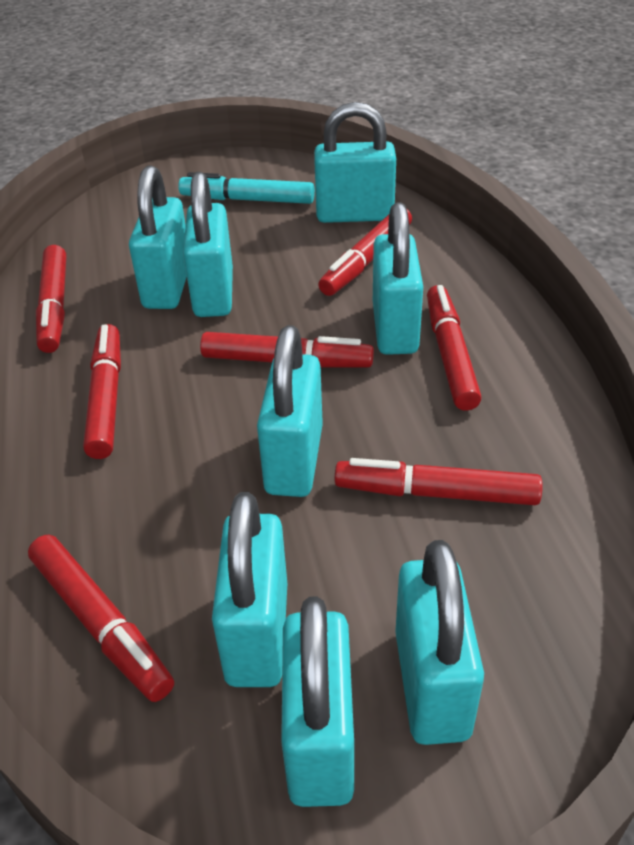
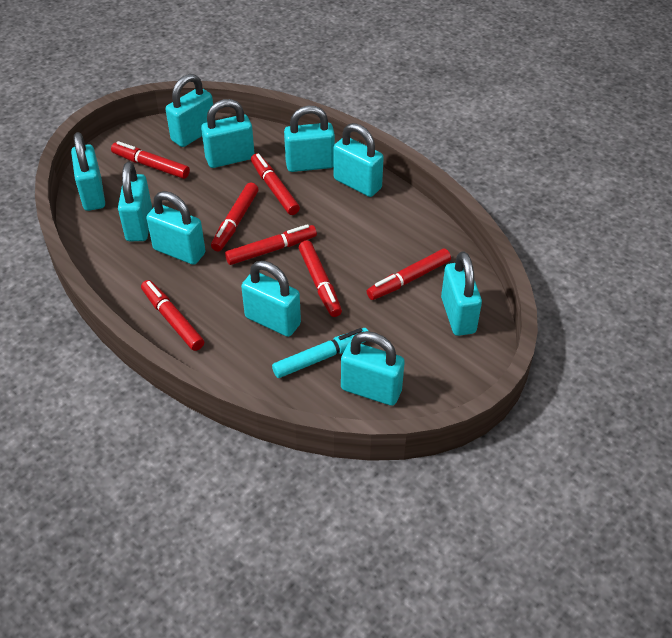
turquoise padlock: [129,166,187,309] [183,172,233,317] [212,492,287,687] [257,325,323,497] [281,596,354,807] [314,102,396,223] [373,202,423,355] [395,540,484,745] = 8 -> [71,132,105,211] [118,162,152,241] [146,191,206,265] [166,74,213,147] [201,99,254,168] [241,261,301,337] [284,106,335,172] [333,123,384,197] [341,331,405,406] [441,251,482,336] = 10

